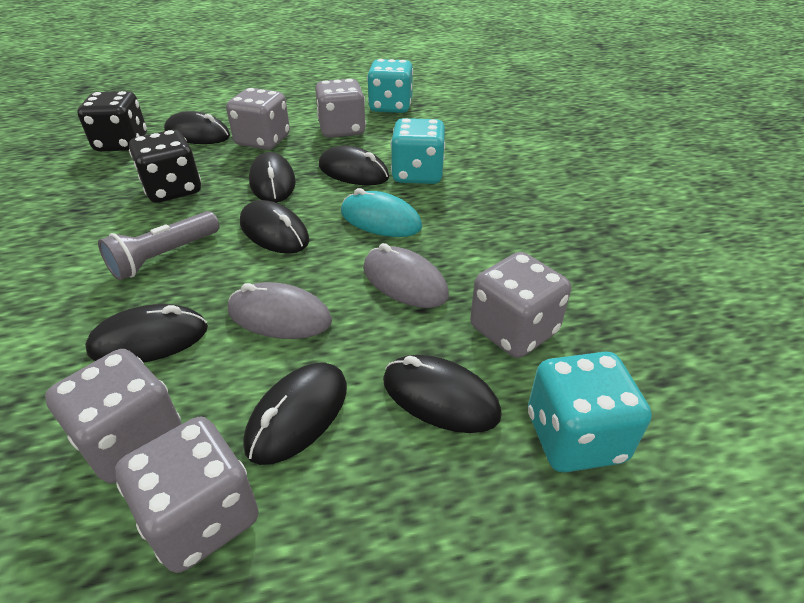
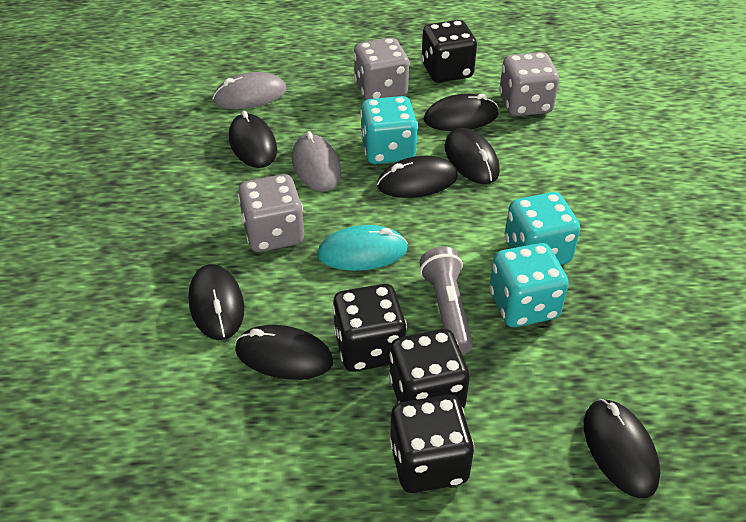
black dice: [77,91,147,152] [129,130,201,203] = 2 -> [332,284,407,372] [389,329,470,409] [389,395,474,493] [421,20,477,82] = 4
grey dice: [45,349,182,484] [115,417,259,573] [226,88,290,150] [315,79,366,138] [470,252,571,358] = 5 -> [238,174,304,252] [353,38,409,100] [499,52,559,116] = 3

